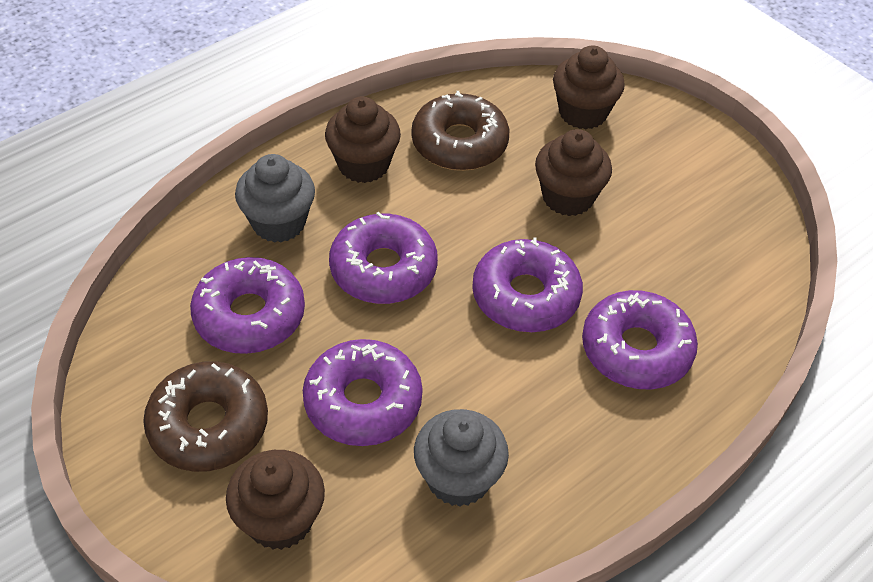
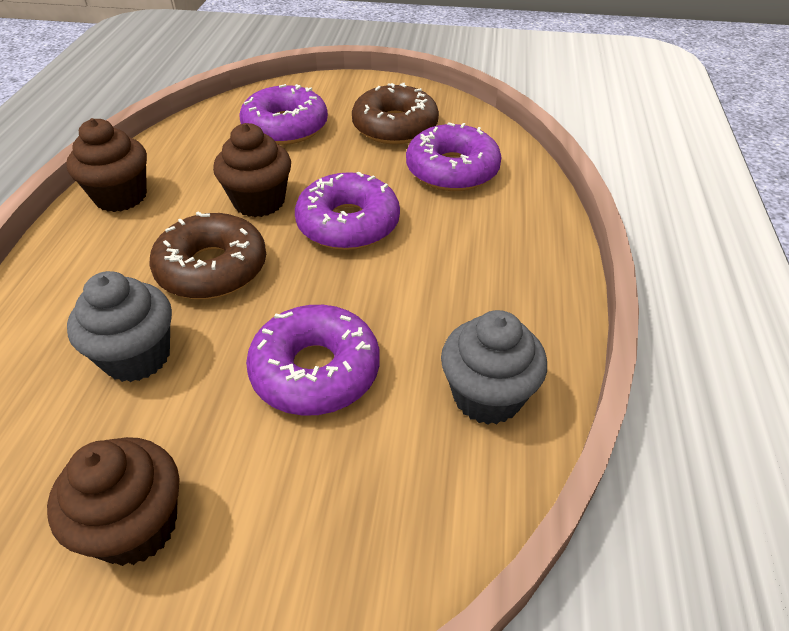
brown cupcake: [226,450,325,550] [325,96,401,183] [535,129,612,216] [553,45,625,129] = 4 -> [47,437,180,566] [66,118,147,212] [213,123,291,217] = 3
purple donut: [190,257,305,354] [303,339,423,446] [329,212,438,304] [472,237,583,332] [582,290,698,389] = 5 -> [239,84,328,145] [246,305,380,416] [295,171,400,250] [406,122,502,191] = 4

